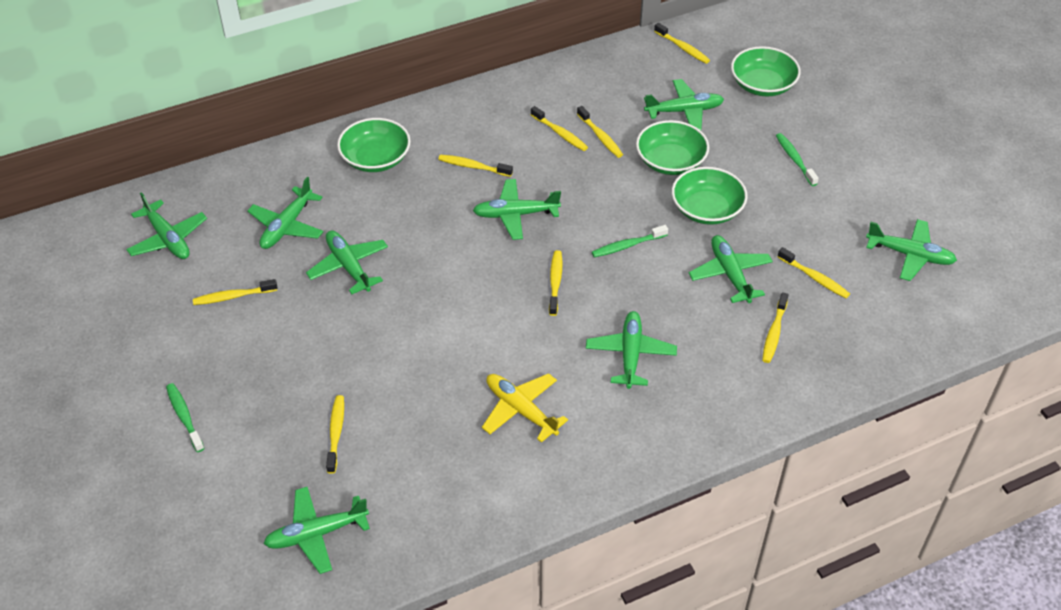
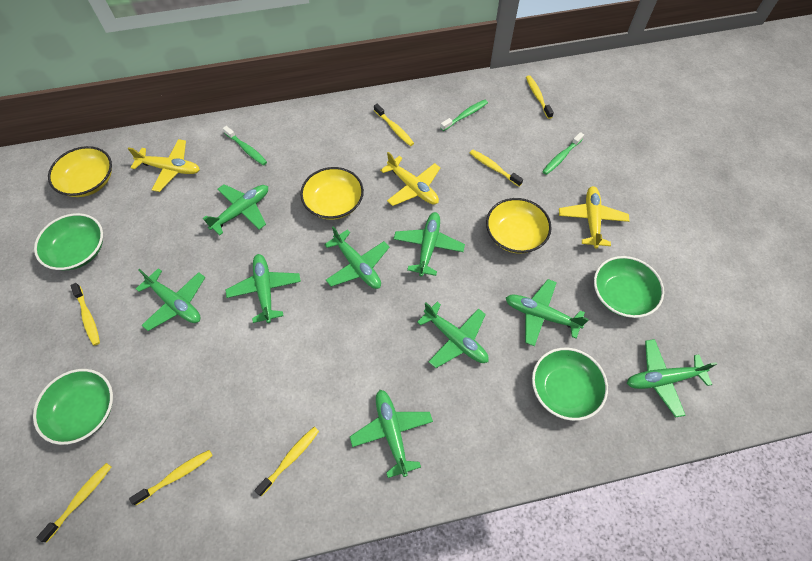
yellow bowl: none = 0 -> [48,146,112,197] [300,167,364,220] [486,198,552,253] = 3
yellow plane: [482,373,568,443] = 1 -> [128,139,200,192] [380,152,440,206] [559,186,629,249] = 3
yellow toothbrush: [193,279,278,305] [326,395,344,474] [438,155,513,177] [531,106,588,151] [549,250,562,316] [577,106,623,158] [654,23,710,64] [762,292,789,363] [778,247,850,298] = 9 -> [37,463,111,542] [70,283,100,346] [129,450,213,505] [254,427,319,496] [374,104,414,146] [470,150,523,187] [526,75,554,119] = 7

